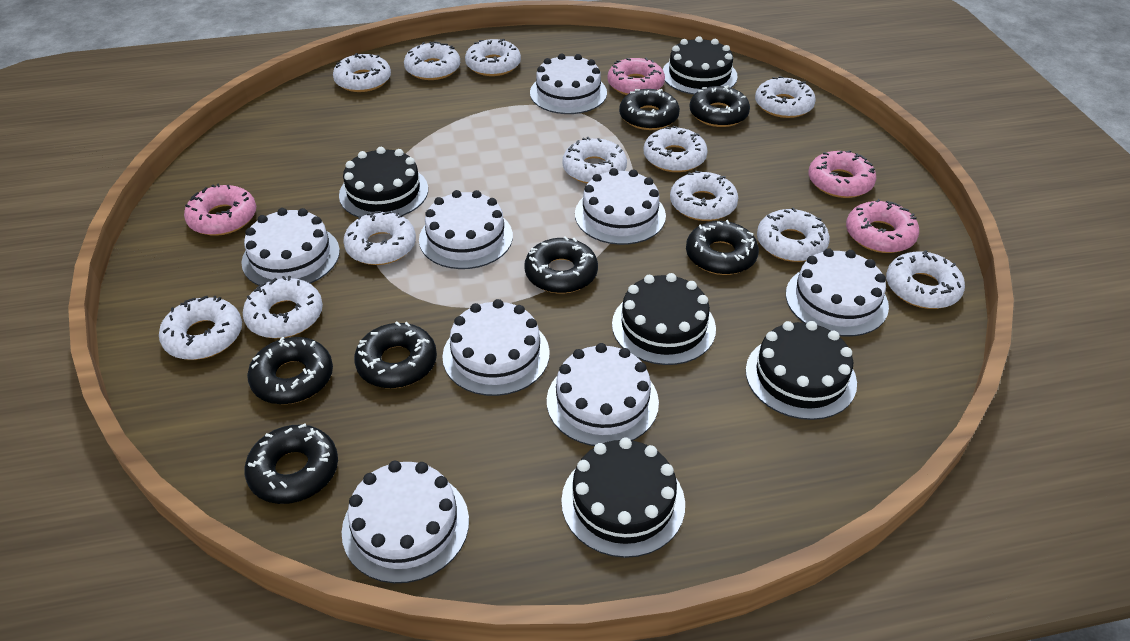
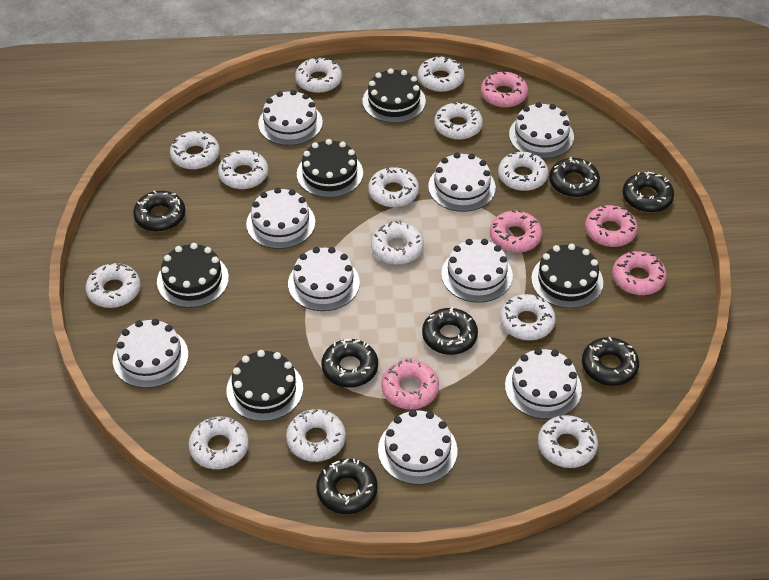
pink donut: [184,183,256,236] [608,58,665,95] [808,150,876,198] [846,199,919,253] = 4 -> [381,359,439,409] [481,71,528,108] [490,210,542,253] [585,205,638,247] [612,251,667,295] = 5
white cake: [241,208,340,286] [342,461,469,583] [419,190,513,269] [442,299,550,396] [530,54,607,114] [547,343,659,446] [575,168,666,245] [786,248,889,337] = 8 -> [113,319,188,388] [246,187,315,249] [258,90,323,146] [288,247,360,311] [378,409,458,485] [428,153,496,212] [441,239,513,303] [505,348,582,419] [509,102,574,159] = 9
white donut: [159,296,242,360] [243,276,323,338] [333,53,391,92] [343,211,416,265] [404,42,460,80] [465,39,521,76] [562,137,627,184] [643,126,708,172] [670,170,738,221] [755,76,816,118] [757,207,830,262] [886,250,965,309] = 12 -> [86,262,141,308] [170,130,220,170] [189,417,249,469] [218,150,268,189] [286,409,346,462] [295,57,342,93] [368,167,419,207] [371,221,424,265] [418,55,464,92] [434,101,483,140] [498,152,548,191] [500,294,556,340] [538,415,598,468] = 13

